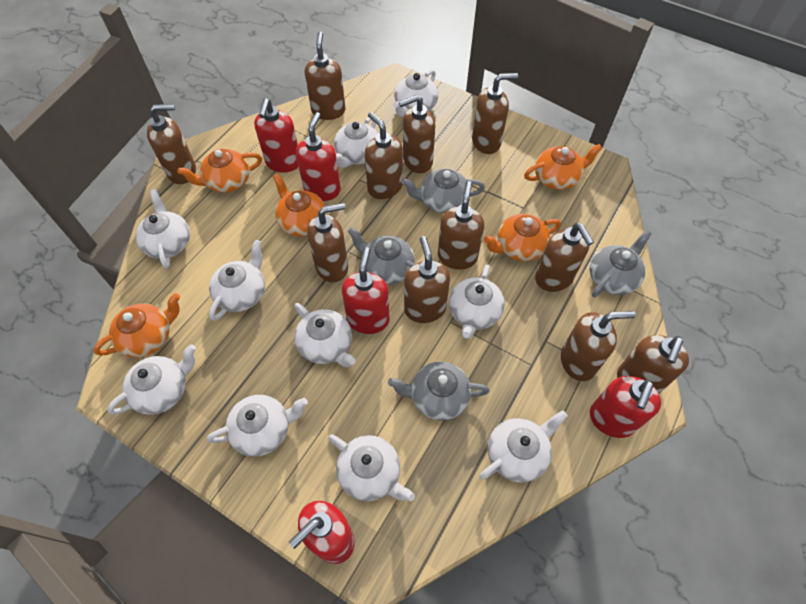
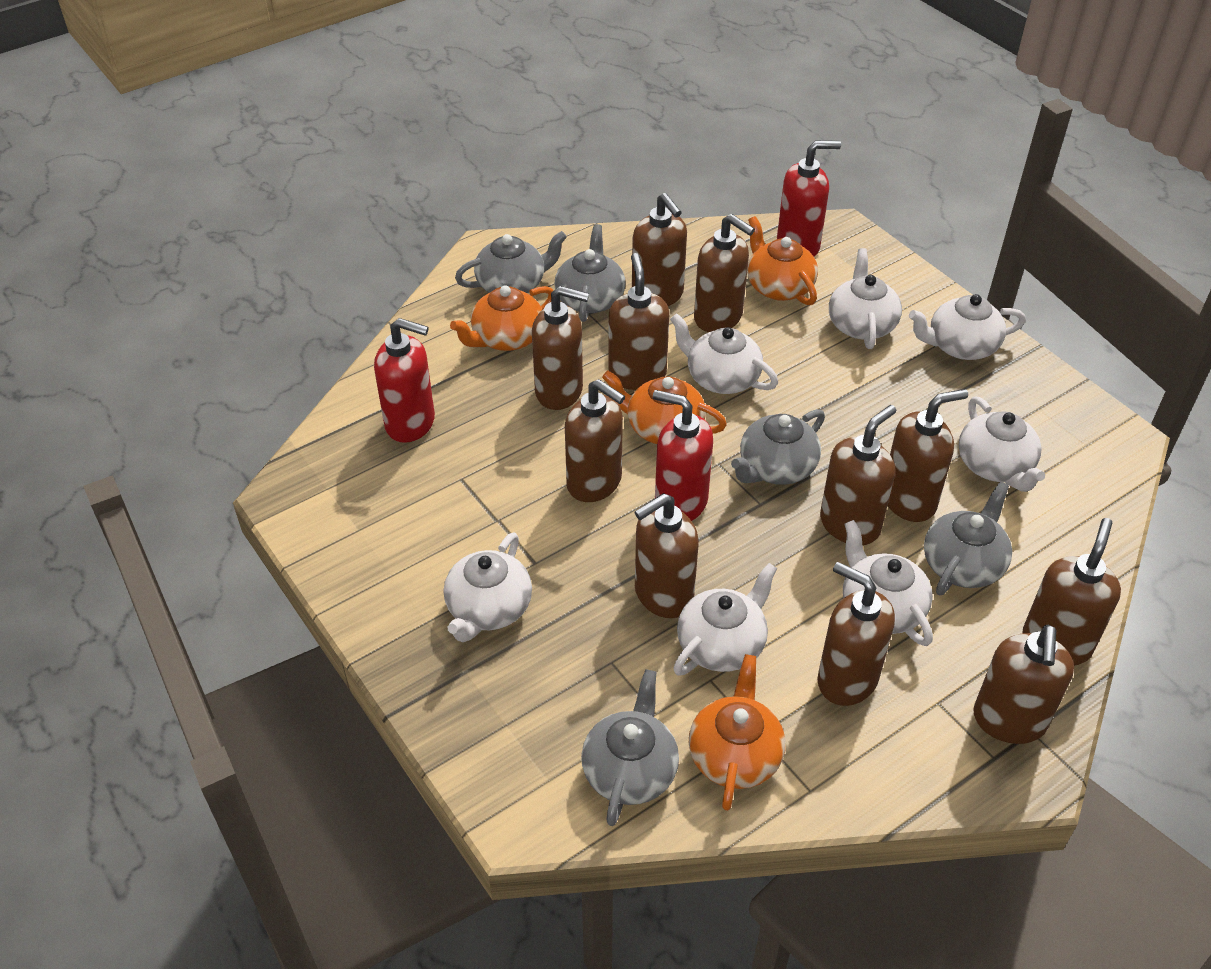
grey teapot: [348,227,415,285] [388,361,490,421] [402,169,485,213] [590,230,652,297] = 4 -> [455,231,567,293] [554,224,625,322] [581,669,679,826] [731,409,825,485] [924,482,1012,596] = 5
orange teapot: [93,293,180,358] [177,149,262,193] [273,173,326,236] [484,214,561,261] [524,144,603,190] = 5 -> [450,285,553,351] [602,370,727,444] [689,654,785,811] [747,216,818,305] = 4
red soap dispenser: [254,98,298,173] [289,501,355,564] [296,112,341,201] [342,247,389,334] [590,376,661,438] = 5 -> [374,318,435,443] [653,390,713,521] [777,140,841,257] = 3
white teapot: [107,344,196,415] [135,189,190,269] [207,395,308,457] [209,240,265,321] [294,303,355,367] [328,434,415,501] [334,117,378,168] [393,69,438,117] [449,265,505,339] [479,410,568,483] = 10 -> [444,532,532,642] [670,313,778,394] [673,563,777,676] [829,248,902,349] [843,520,933,646] [909,294,1026,360] [958,397,1045,492] = 7

